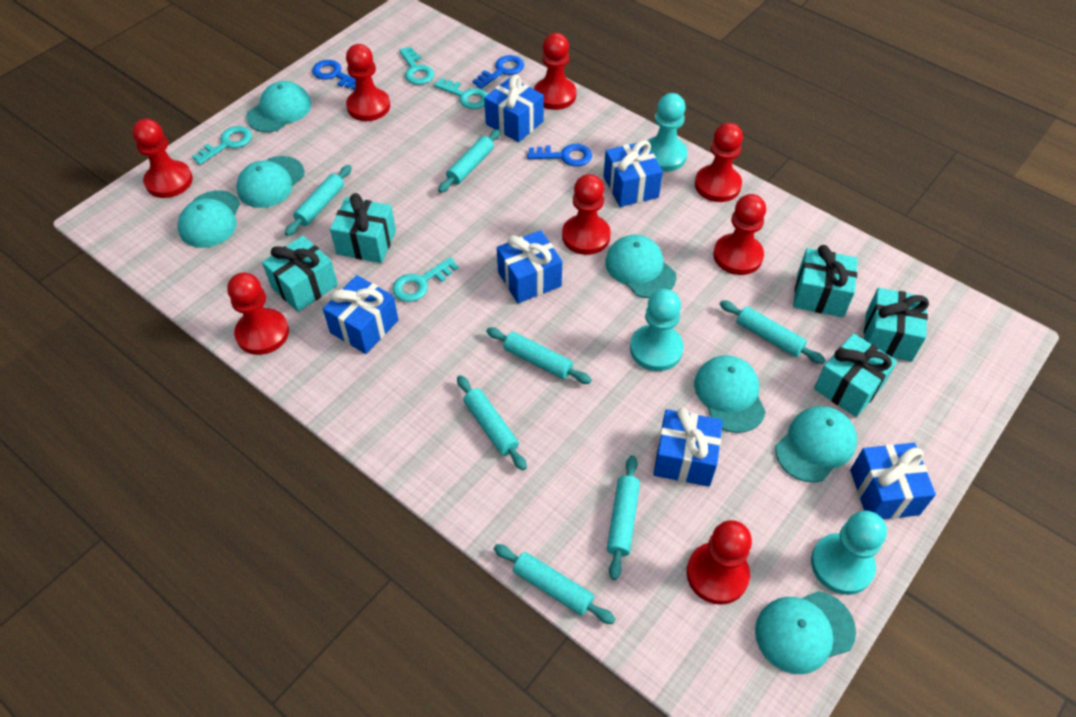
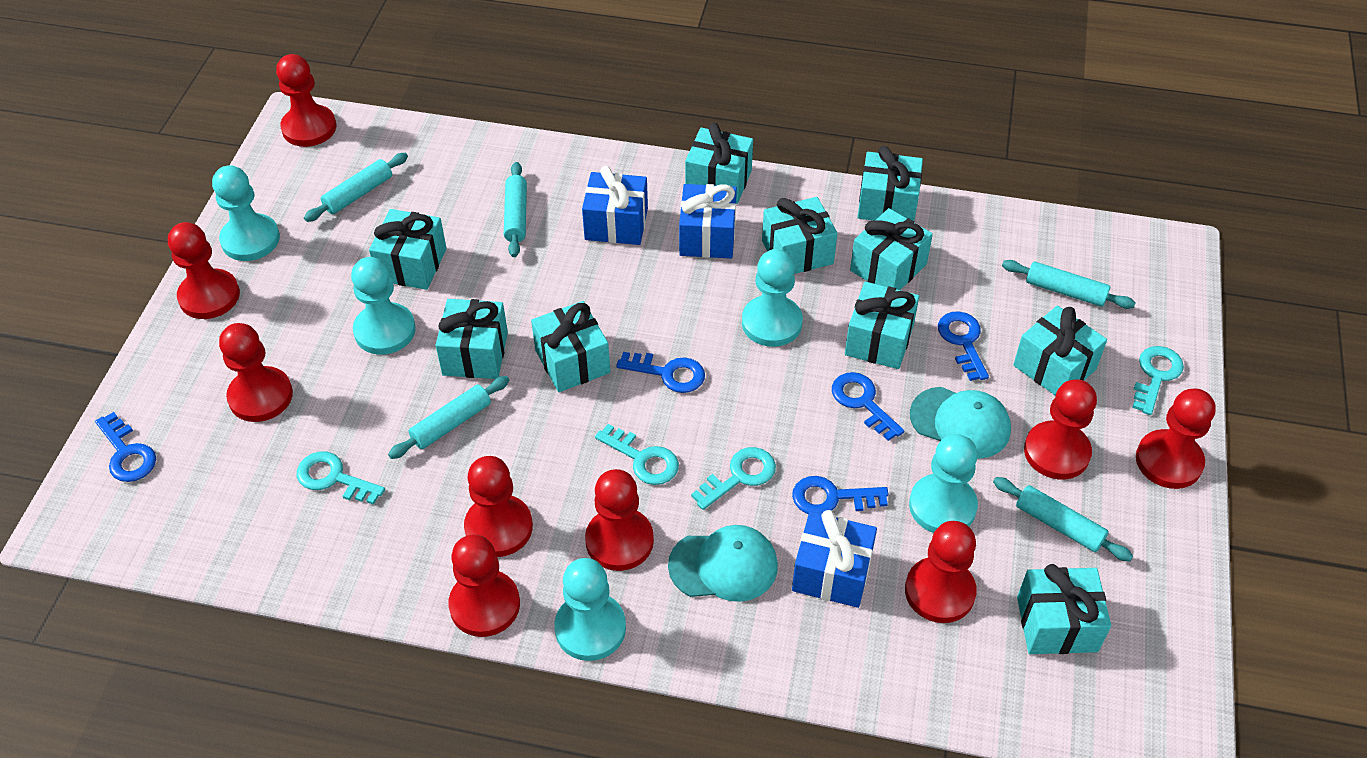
blue gift: [323,275,398,354] [484,75,544,142] [497,230,562,303] [604,140,663,207] [654,408,723,486] [850,443,936,519] = 6 -> [582,166,648,245] [679,184,737,259] [792,510,877,608] = 3
blue key: [312,60,356,90] [473,55,524,89] [527,144,592,167] = 3 -> [95,412,156,482] [616,352,705,393] [792,476,888,514] [832,372,904,441] [938,311,989,381] = 5
red pawn: [132,119,193,198] [227,273,289,355] [346,44,390,121] [534,33,576,110] [562,174,611,255] [687,520,752,605] [695,123,743,202] [713,194,766,275] = 8 -> [168,222,240,319] [219,323,293,422] [276,54,336,147] [449,534,520,637] [464,456,533,557] [585,469,654,571] [905,521,977,623] [1024,379,1097,480] [1136,389,1216,489] = 9
turquoise cap: [178,190,240,248] [236,156,305,208] [246,81,312,132] [605,235,676,298] [694,355,766,433] [755,591,856,674] [775,406,857,483] = 7 -> [668,525,778,602] [910,387,1011,459] = 2
turquoise gift: [262,236,338,312] [330,193,396,263] [793,245,858,317] [814,333,897,417] [864,288,929,361] = 5 -> [369,209,447,290] [436,299,508,379] [531,301,610,392] [685,123,753,204] [762,197,838,274] [845,282,919,369] [850,208,933,290] [858,146,923,221] [1013,306,1107,396] [1017,564,1111,654] = 10
turquoise pawn: [630,289,684,371] [647,93,688,172] [811,511,887,595] = 3 -> [212,165,280,261] [351,257,416,355] [554,558,626,661] [742,249,803,347] [909,434,978,533] = 5
turquoise rolling pin: [285,165,352,236] [438,129,501,193] [457,375,527,471] [486,327,592,384] [494,544,615,624] [607,455,640,580] [720,300,825,364] = 7 -> [304,153,408,222] [388,376,509,459] [504,162,527,257] [993,477,1133,562] [1002,260,1135,309] = 5

